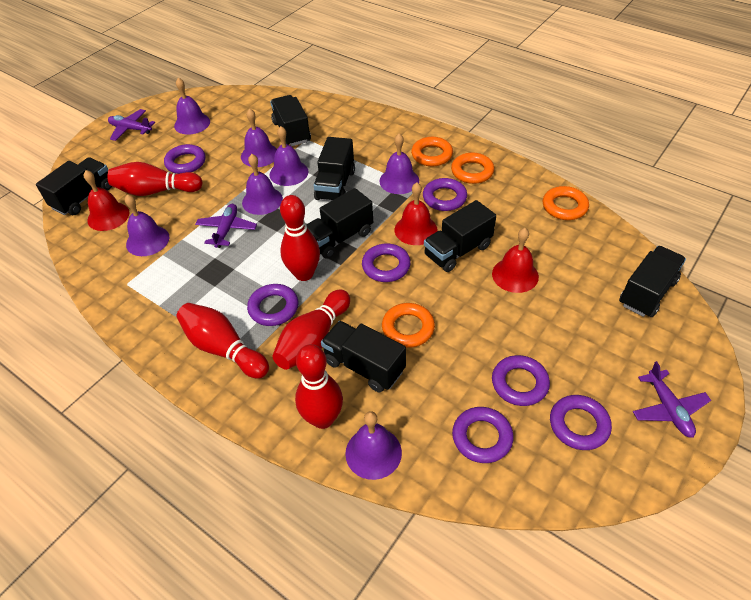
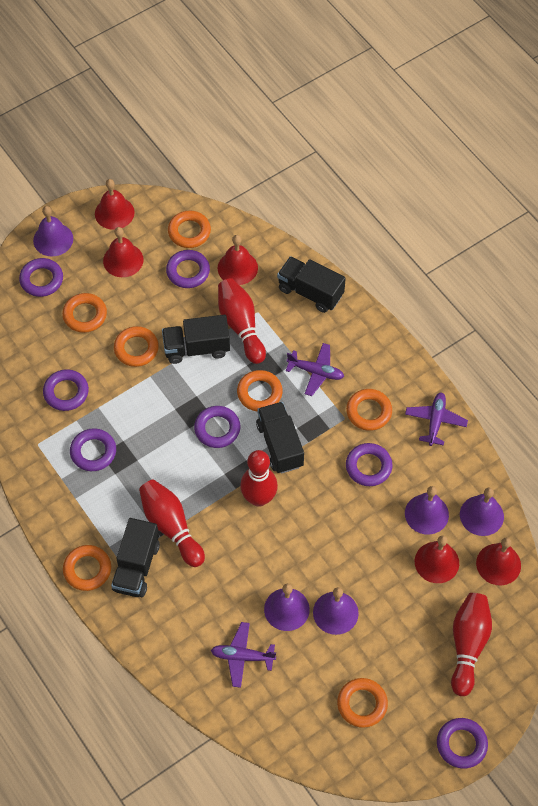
black truck: [36,157,112,215] [270,95,311,146] [306,188,373,259] [314,137,355,201] [321,321,406,393] [424,200,496,272] [619,246,686,317] = 7 -> [111,518,160,597] [162,315,230,364] [256,402,304,474] [277,256,346,313] = 4
orange ring: [382,303,435,348] [411,137,453,166] [451,152,494,184] [543,186,589,220] = 4 -> [62,293,107,333] [63,545,111,591] [114,326,159,367] [168,211,211,248] [237,370,283,411] [337,678,388,728] [346,389,392,431] = 7
purple bell: [125,194,169,256] [174,78,210,135] [241,108,277,167] [242,154,283,215] [270,126,309,186] [345,411,402,480] [379,134,419,194] = 7 -> [33,206,73,256] [264,584,310,631] [313,587,359,635] [405,486,449,535] [460,488,504,536] = 5
red bell: [84,170,130,231] [395,183,437,245] [492,228,539,293] = 3 -> [95,179,135,230] [103,227,143,277] [218,235,258,285] [415,535,459,583] [476,537,521,585] = 5
red bowling pin: [107,162,203,196] [176,303,269,379] [272,290,350,370] [280,195,320,281] [295,344,343,429] = 5 -> [139,479,205,567] [218,278,266,364] [240,450,278,507] [451,593,492,696] = 4

